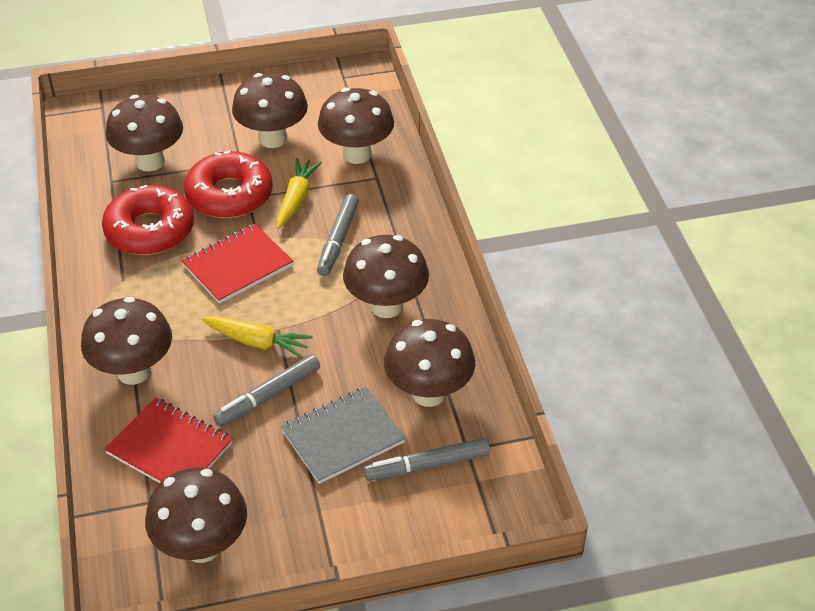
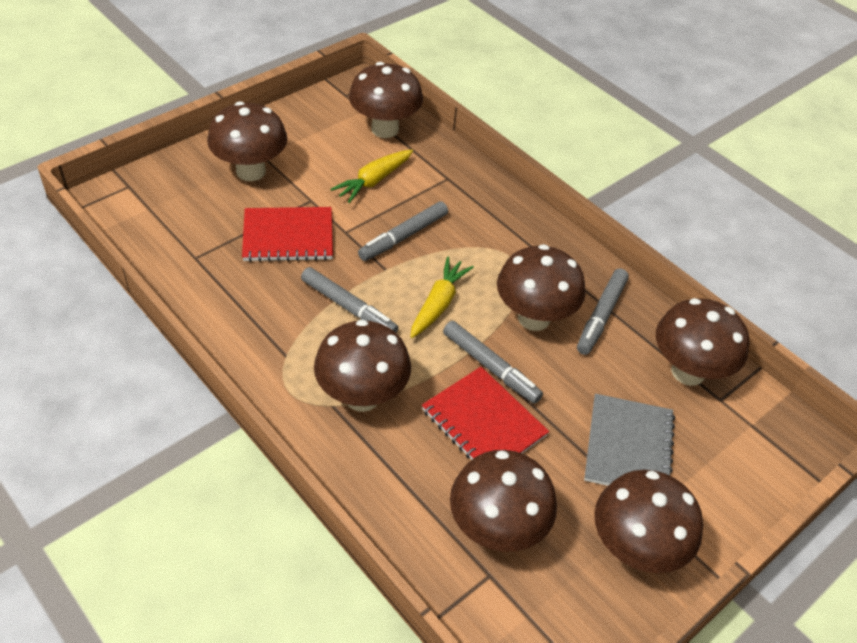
grey marker: [213,354,320,427] [317,194,359,276] [364,438,490,481] = 3 -> [301,267,399,333] [358,201,448,261] [443,321,543,404] [577,268,629,355] = 4
red donut: [102,185,194,255] [184,150,273,218] = 2 -> none = 0

